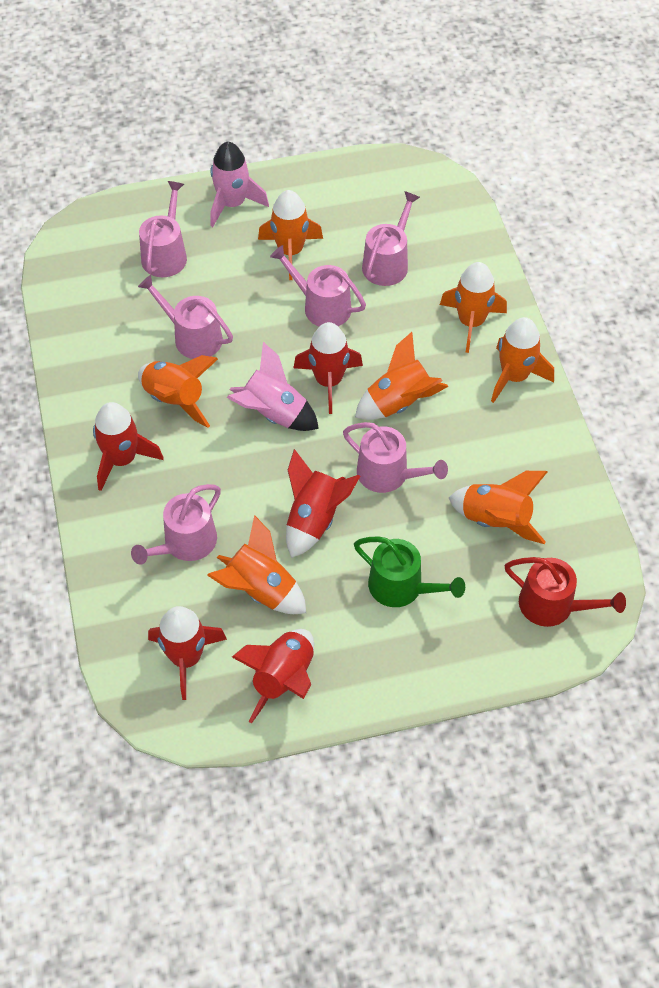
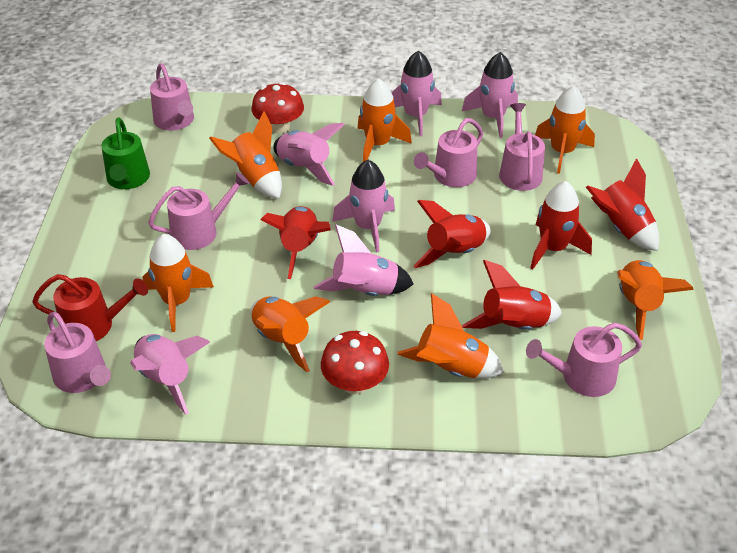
pink rocket: [210,141,269,227] [227,342,319,431] = 2 -> [130,334,210,415] [273,123,345,186] [314,225,414,296] [332,160,395,253] [391,51,442,136] [461,52,518,138] = 6
red mushroom: none = 0 -> [252,82,304,134] [321,331,389,394] = 2

